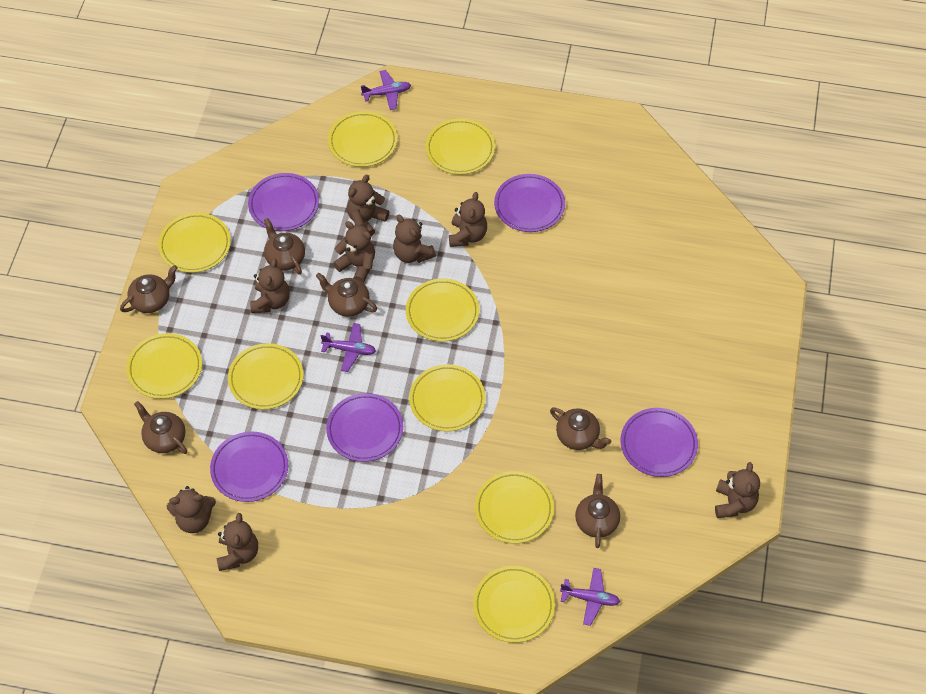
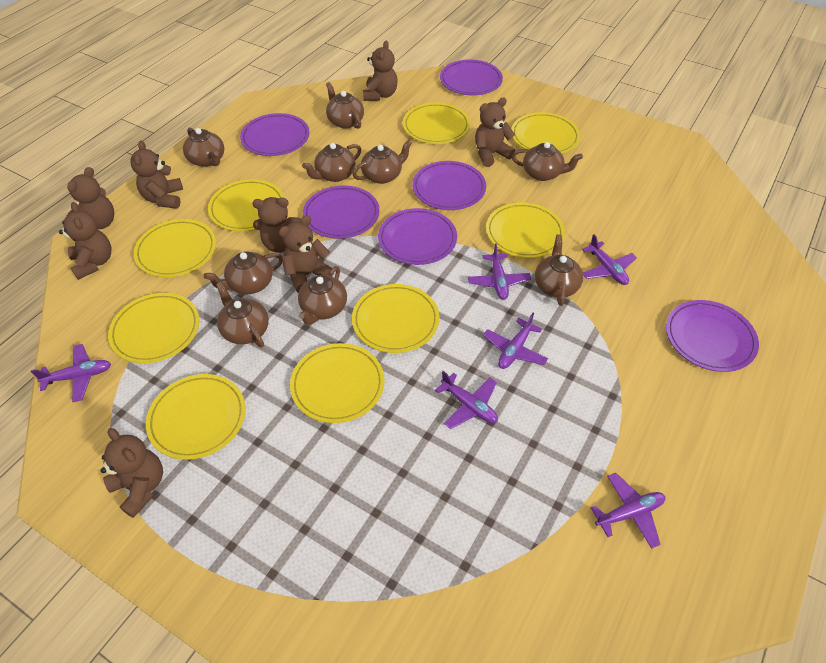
brown teapot: [120,265,177,313] [134,401,187,454] [264,218,305,275] [316,273,377,317] [550,407,611,450] [575,474,620,548] = 6 -> [183,127,224,167] [204,251,283,294] [216,282,269,348] [298,266,347,325] [302,143,361,182] [326,82,364,129] [352,140,412,184] [512,142,583,181] [535,234,583,306] = 9
purple plane: [321,323,376,372] [361,70,411,110] [560,568,620,626] = 3 -> [31,344,111,402] [435,371,498,429] [468,244,531,300] [483,313,548,369] [582,234,637,285] [591,473,665,549] = 6
purple plate: [210,432,288,502] [248,173,319,231] [326,393,403,462] [494,174,565,232] [621,408,698,477] = 5 -> [240,113,309,156] [303,185,380,239] [378,208,457,265] [412,161,486,210] [440,59,503,95] [666,300,759,372] = 6

